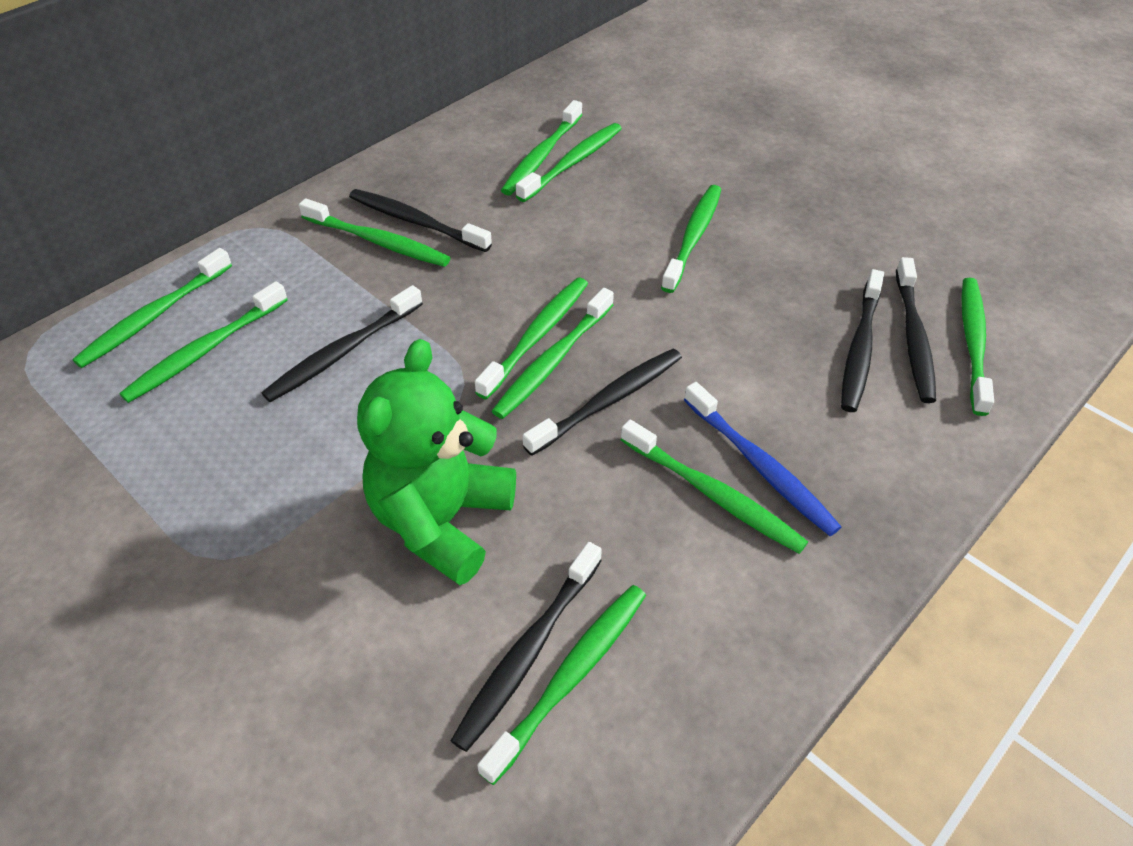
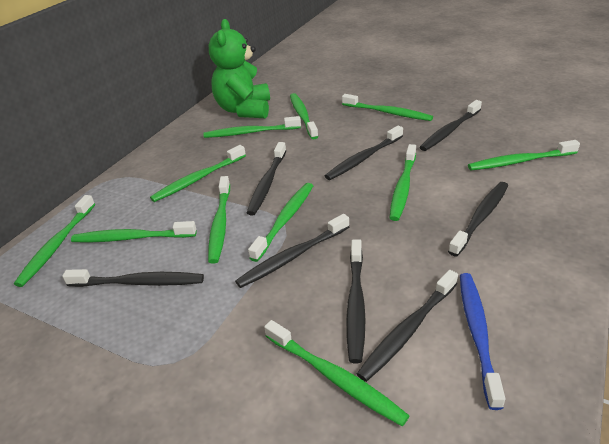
black toothbrush: [261,285,423,402] [349,189,492,252] [451,542,602,752] [523,349,682,456] [841,269,884,412] [896,257,936,403] = 6 -> [62,269,204,287] [235,214,349,288] [247,142,286,216] [325,126,403,180] [346,240,366,364] [357,270,458,382] [420,100,482,151] [448,182,508,256] = 8

